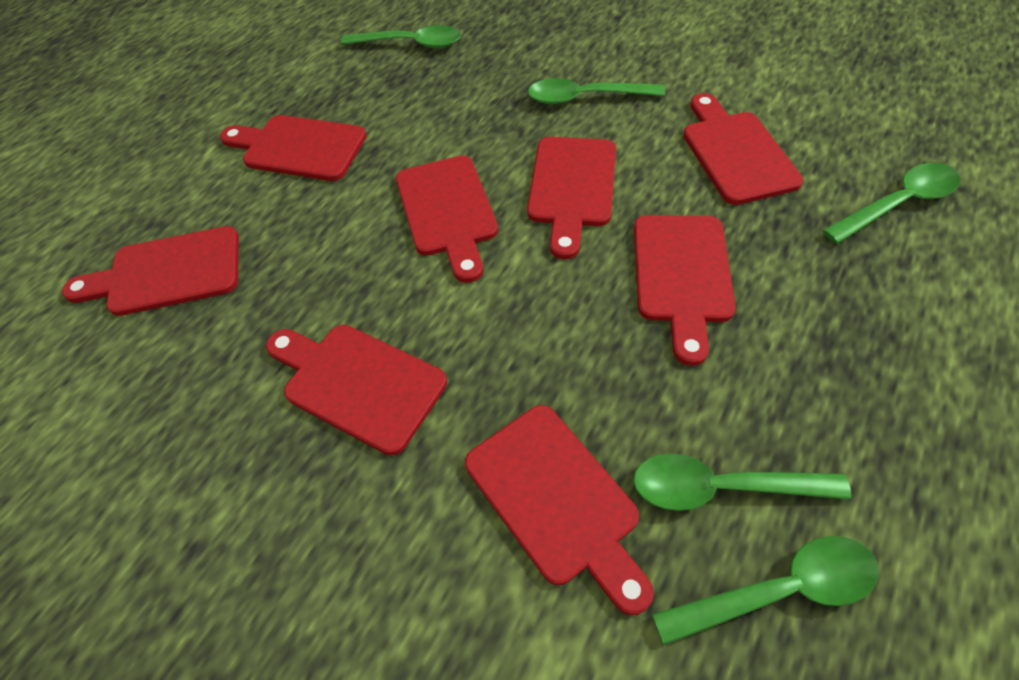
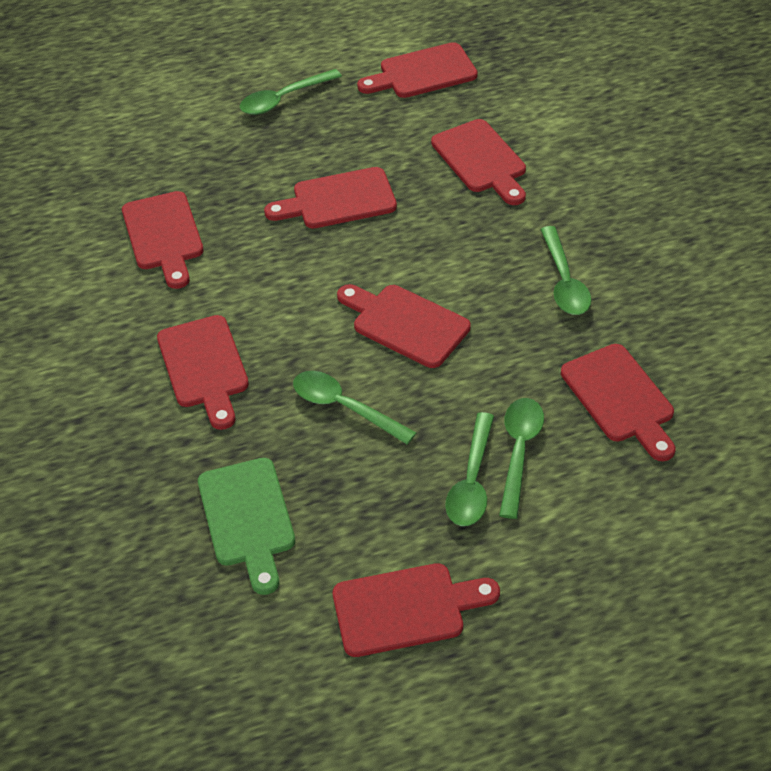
green cutting board: none = 0 -> [198,458,295,595] = 1

